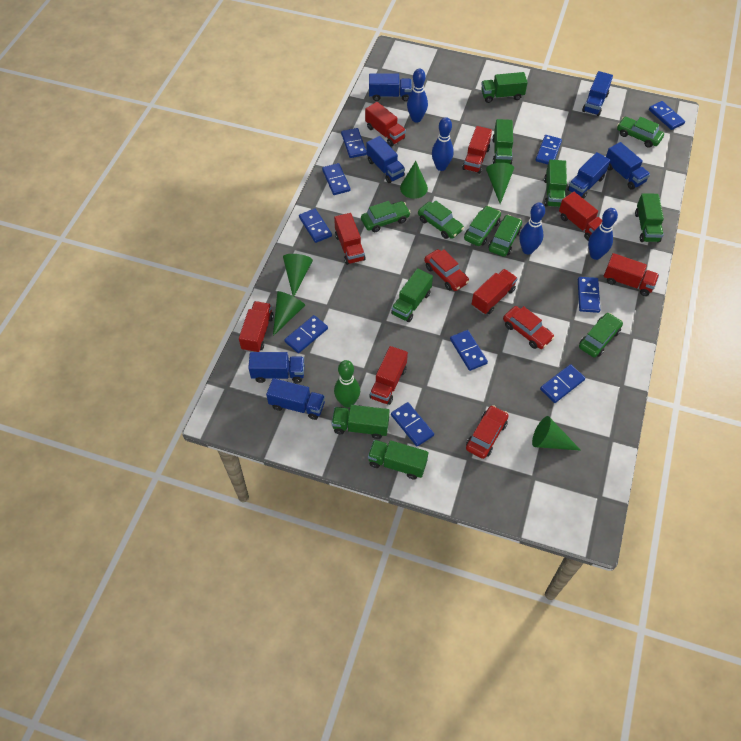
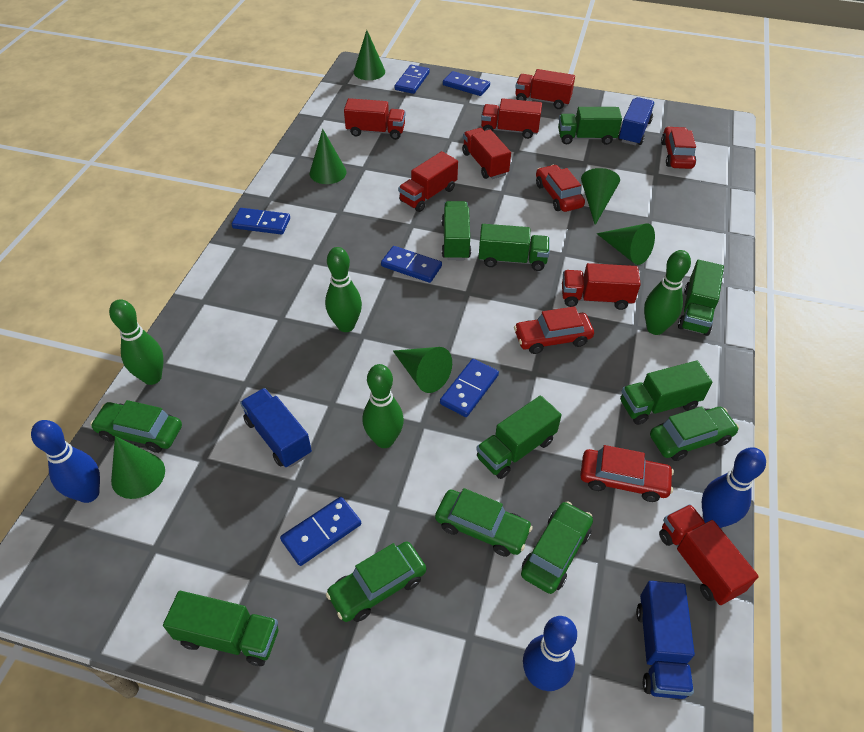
blue bowling pin: [407,69,428,123] [432,117,454,171] [519,203,545,255] [588,208,618,260] = 4 -> [31,420,100,503] [523,616,577,691] [702,447,766,528] = 3
blue domino: [285,315,328,353] [299,208,332,243] [322,163,351,195] [341,128,367,158] [391,402,434,446] [450,330,488,371] [536,135,562,164] [540,364,585,403] [578,277,600,313] [649,101,685,130] = 10 -> [232,208,290,235] [280,497,361,566] [381,246,442,283] [395,65,430,94] [440,359,499,417] [443,71,490,96] = 6
blue truck: [248,352,304,383] [266,378,325,420] [366,136,405,183] [369,73,412,101] [567,152,610,199] [582,71,613,116] [606,142,650,190] = 7 -> [240,388,312,467] [618,97,655,145] [636,581,695,699] = 3
green bowling pin: [334,360,360,408] = 1 -> [109,299,164,385] [325,247,362,332] [363,364,404,448] [644,250,691,335] = 4
green car: [361,201,411,232] [418,201,464,239] [464,206,501,246] [489,215,522,257] [579,313,623,357] [617,117,664,148] = 6 -> [90,400,182,453] [326,542,426,622] [435,488,533,557] [521,501,593,594] [650,406,739,461] = 5
green cone: [273,291,305,336] [283,254,313,297] [400,161,428,199] [486,163,514,204] [532,416,581,451] = 5 -> [111,436,165,499] [310,129,346,184] [354,30,385,80] [393,347,452,393] [581,168,620,225] [596,223,655,265] = 6
red car: [424,249,469,291] [466,405,508,459] [503,306,555,349] = 3 -> [514,306,594,354] [536,165,585,212] [580,445,674,502] [661,127,696,169] = 4
red truck: [239,301,274,352] [334,213,366,265] [365,102,406,146] [369,346,408,405] [462,126,492,174] [472,269,518,314] [559,192,602,241] [604,253,659,296] = 8 -> [344,98,405,140] [398,151,458,212] [462,128,511,179] [481,98,542,139] [515,69,575,109] [562,263,641,310] [659,504,759,605] = 7

